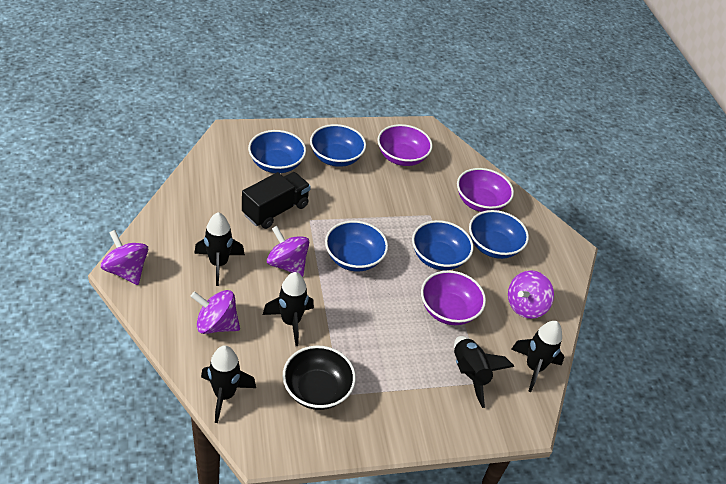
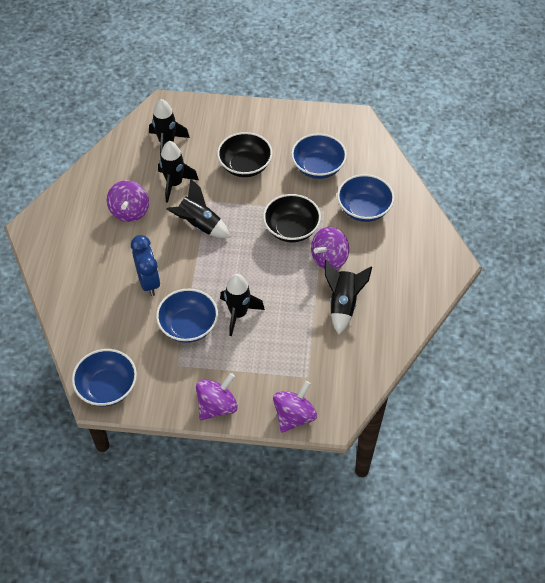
black bowl: [283,345,356,410] = 1 -> [217,132,273,177] [263,194,321,242] = 2
black truck: [242,172,311,229] = 1 -> none = 0
blue bowl: [248,130,306,173] [310,124,366,167] [325,221,388,271] [412,220,474,270] [469,210,529,259] = 5 -> [72,349,137,407] [156,289,218,343] [291,133,347,179] [337,174,394,222] = 4
blue clock: none = 0 -> [131,235,160,296] = 1
purple bowl: [377,124,433,166] [421,270,486,325] [457,168,514,212] = 3 -> none = 0

